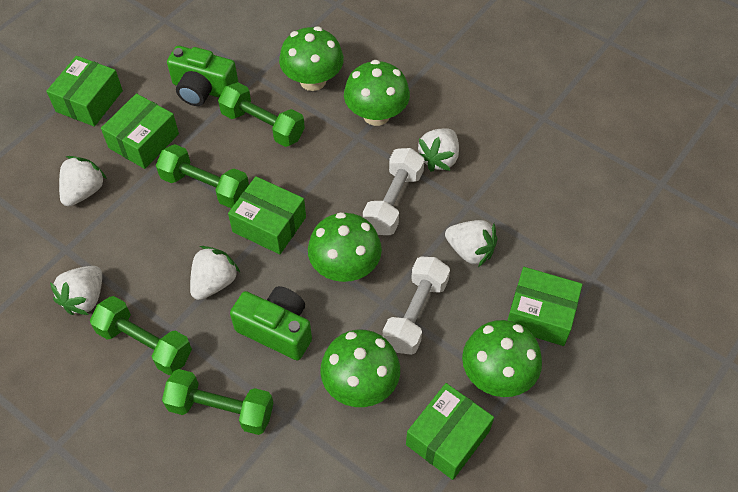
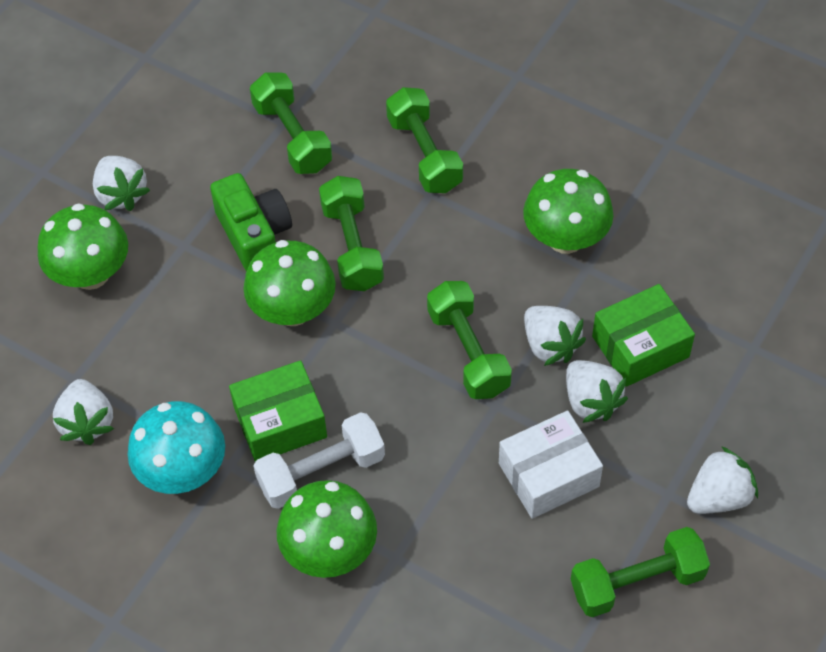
green box: [46,56,123,127] [101,94,179,169] [228,176,306,254] [406,383,494,480] [507,267,583,346] = 5 -> [229,360,327,462] [592,284,695,387] = 2
green camera: [167,46,239,106] [230,286,312,360] = 2 -> [210,173,292,271] = 1
green dumbbell: [90,296,192,375] [156,144,249,208] [162,369,273,435] [218,82,305,147] = 4 -> [250,73,332,174] [319,176,384,291] [386,87,463,193] [427,281,512,399] [571,527,710,617] = 5
green mushroom: [279,26,344,91] [308,212,382,282] [320,330,400,407] [344,60,410,126] [462,320,542,397] = 5 -> [38,203,128,290] [243,240,336,326] [277,480,377,578] [523,169,613,254] = 4
turquoise mushroom: none = 0 -> [128,401,225,494] = 1
white box: none = 0 -> [499,410,603,519] = 1
white dumbbell: [363,148,425,235] [382,257,450,355] = 2 -> [254,412,385,509] = 1

